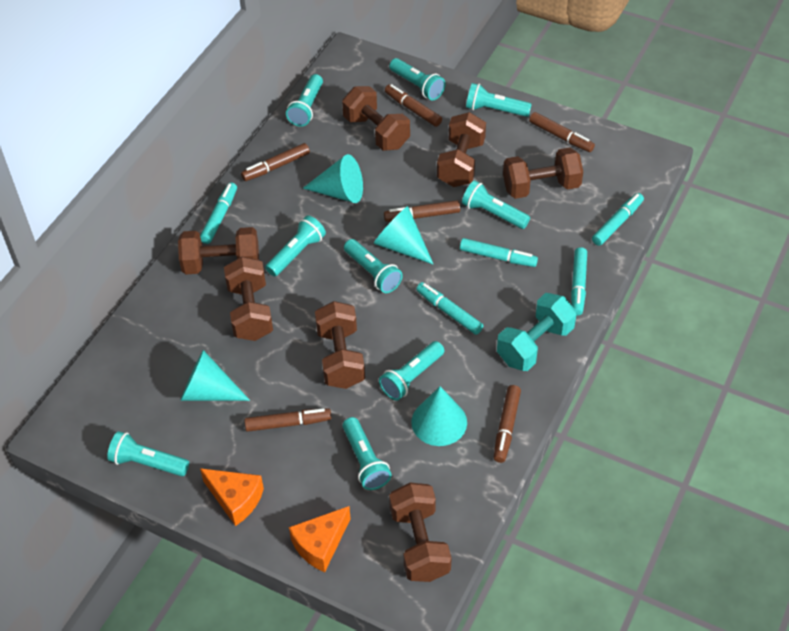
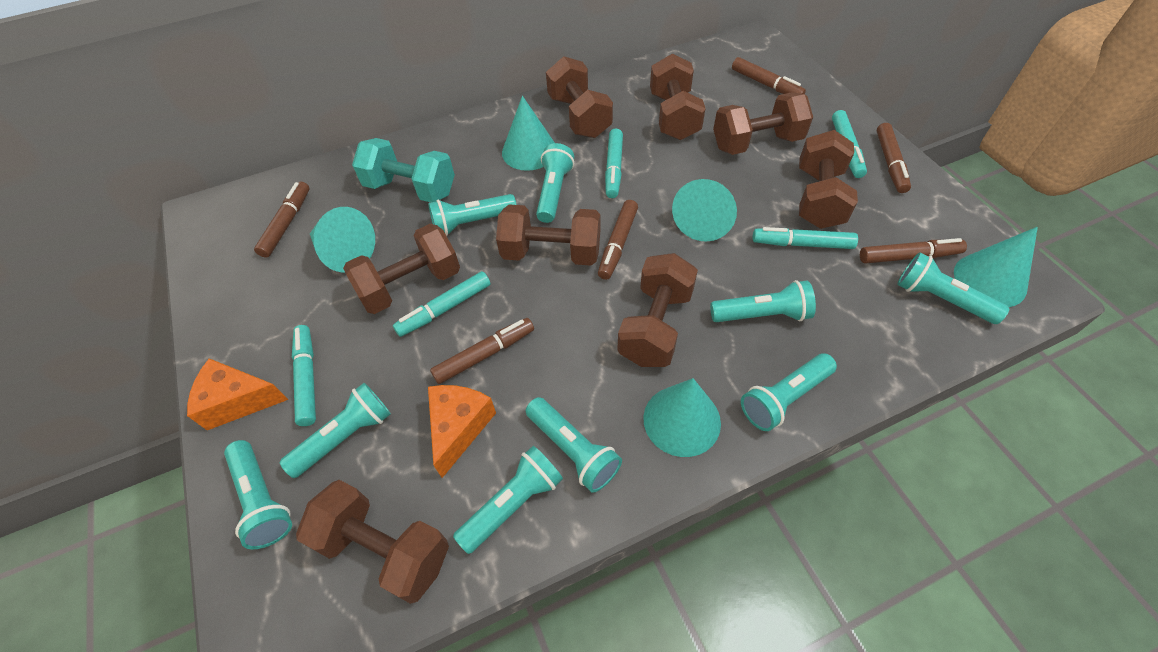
brown dumbbell: [178,227,259,274] [224,257,273,341] [315,301,365,389] [342,86,410,151] [389,483,452,582] [437,112,486,187] [503,148,583,199] = 7 -> [296,480,449,604] [343,224,460,314] [496,205,600,265] [546,56,613,138] [617,253,698,367] [650,53,706,140] [713,92,813,155] [799,130,858,229] = 8
turquoise cone: [180,350,250,401] [303,154,363,203] [374,206,433,264] [411,386,467,446] = 4 -> [310,207,375,273] [502,96,555,171] [643,378,721,457] [672,179,737,242] [954,227,1038,307] = 5

